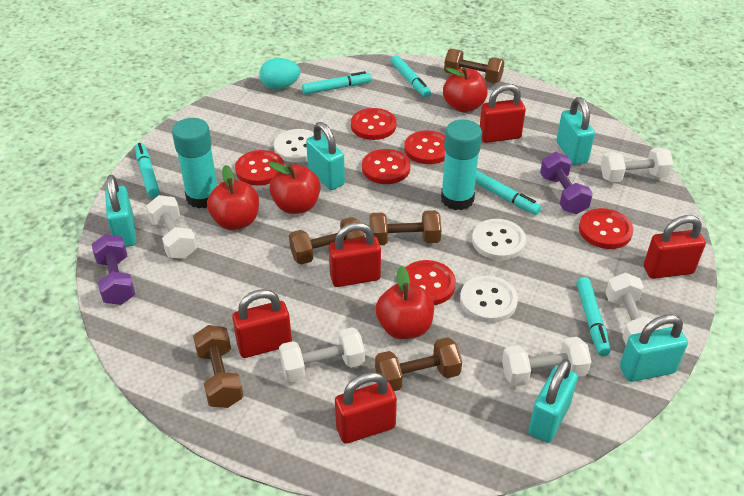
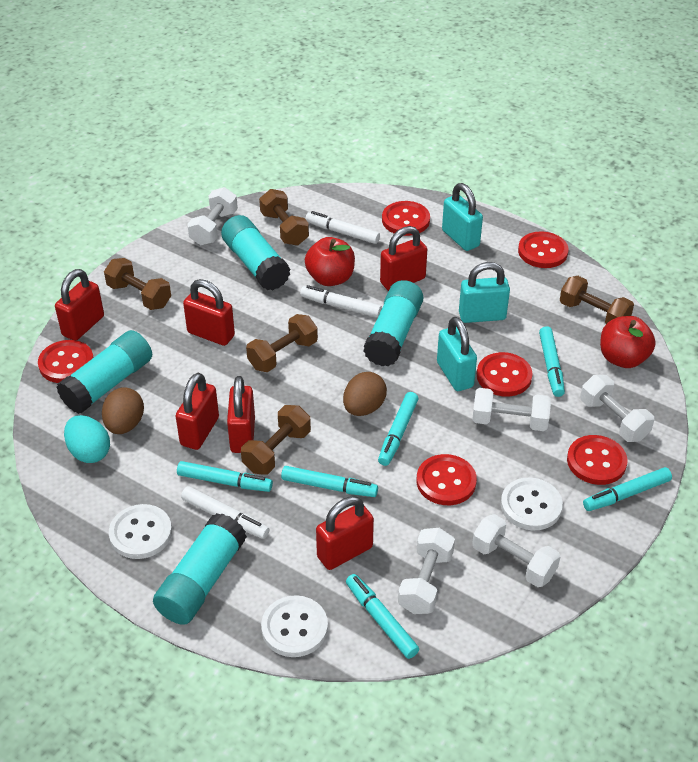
brown egg: none = 0 -> [102,387,144,434] [343,372,387,416] = 2
purple dumbbell: [92,234,135,305] [540,152,593,214] = 2 -> none = 0
red apple: [207,165,259,230] [269,161,321,214] [376,266,434,339] [443,67,488,112] = 4 -> [305,237,355,286] [600,316,656,368] = 2
red padlock: [232,289,292,358] [329,222,381,287] [335,372,397,444] [480,84,526,143] [644,215,706,279] = 5 -> [55,269,104,340] [176,373,219,450] [183,279,235,346] [227,376,255,453] [316,496,374,570] [380,226,427,291] = 6
turquoise glue stick: [172,118,218,209] [441,119,482,210] = 2 -> [57,330,152,414] [153,513,247,625] [221,215,290,290] [363,280,423,366] = 4
turquoise marker: [135,143,160,198] [302,71,371,95] [391,55,431,98] [475,170,541,215] [576,277,611,356] = 5 -> [177,461,273,492] [281,466,378,497] [346,574,419,659] [378,392,418,466] [539,326,565,397] [583,467,672,511] = 6
turquoise padlock: [105,175,136,247] [306,122,345,190] [528,359,578,443] [557,97,595,165] [620,314,688,382] = 5 -> [437,317,477,391] [442,183,483,251] [459,262,510,323] = 3
white marker: none = 0 -> [181,486,270,539] [300,285,382,318] [306,211,380,244] = 3

